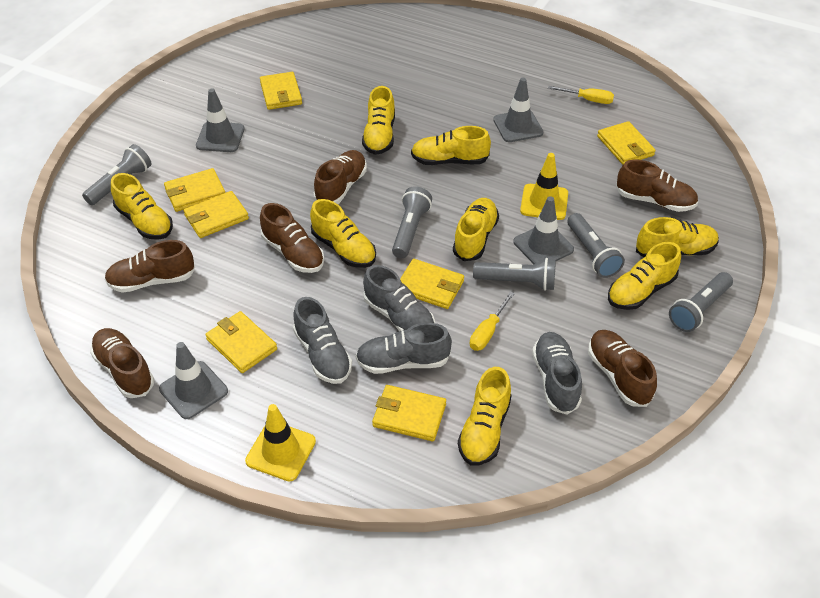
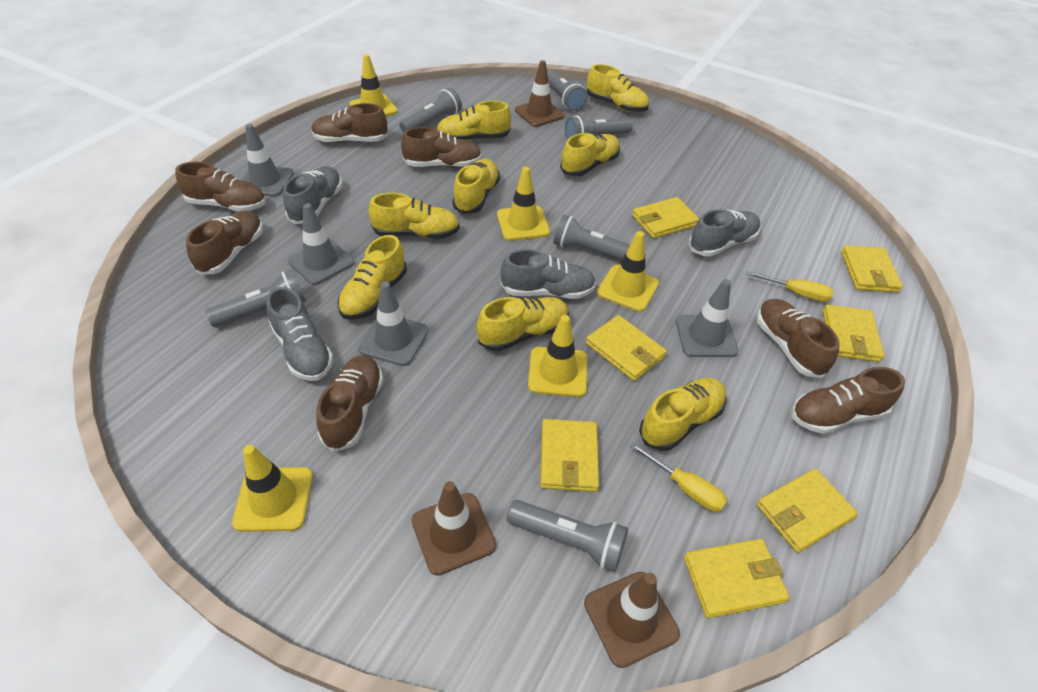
brown shoe: [90,328,155,398] [105,240,195,293] [260,203,324,273] [314,150,367,204] [588,330,657,407] [616,160,698,212] = 6 -> [175,162,266,211] [186,210,263,275] [311,103,388,143] [316,355,383,452] [401,127,482,168] [757,299,840,378] [791,367,905,434] = 7
brown traffic cone: none = 0 -> [411,481,496,576] [515,60,564,127] [584,572,680,668] = 3
grey flashlight: [82,144,152,205] [392,186,432,258] [473,258,556,291] [567,213,625,278] [669,272,733,332] = 5 -> [205,270,306,327] [399,88,462,133] [507,500,628,572] [547,70,588,111] [553,215,630,260] [565,116,633,140] = 6
yellow traffic cone: [245,404,316,482] [520,153,568,220] = 2 -> [232,445,313,532] [349,54,398,116] [497,167,550,241] [528,315,587,397] [597,231,659,312] = 5

